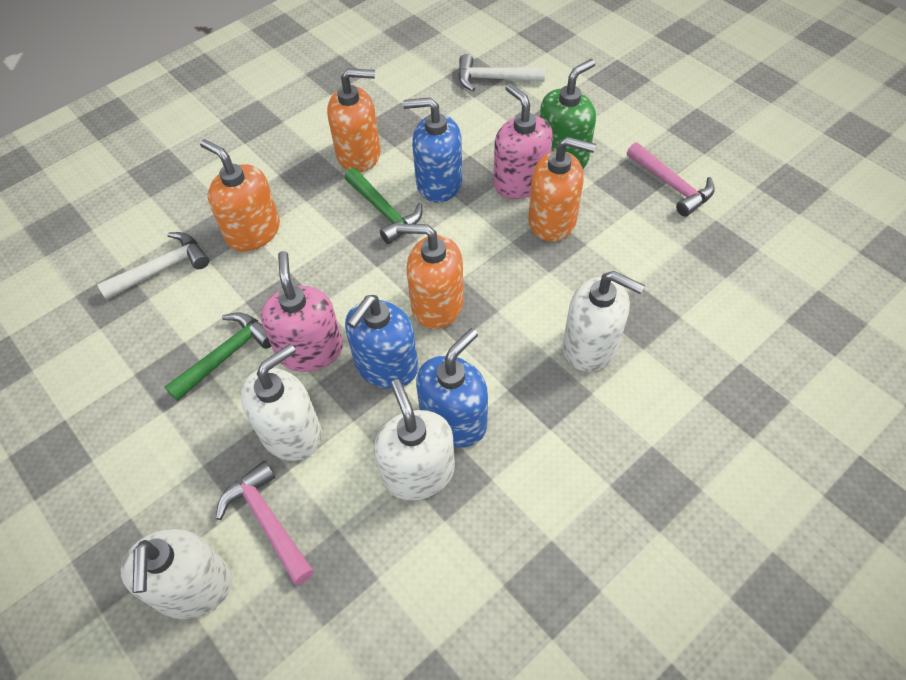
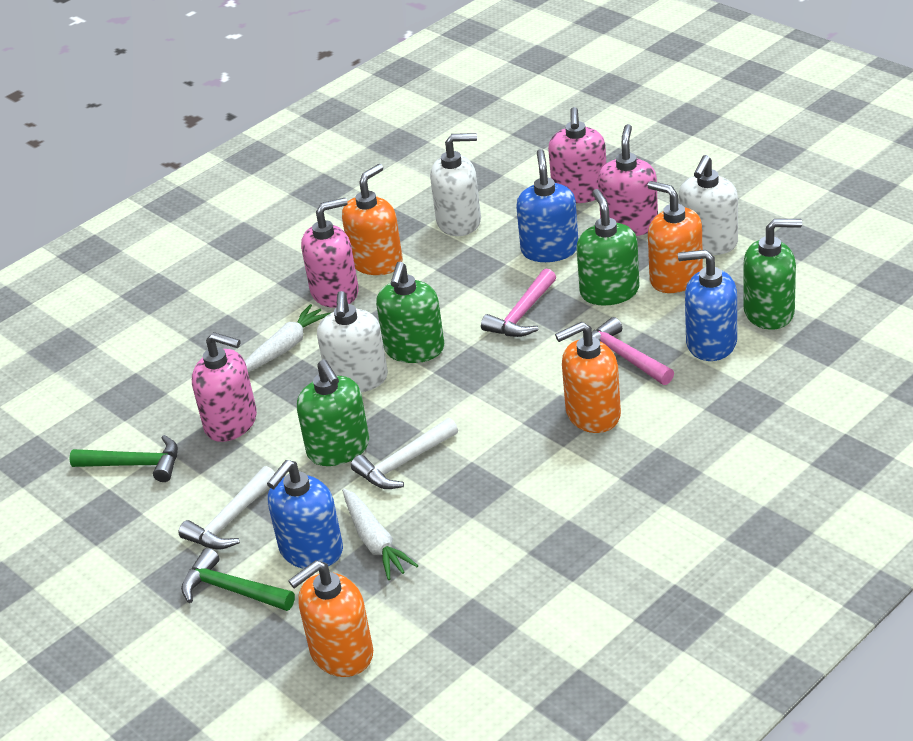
green soap dispenser: [540,59,596,168] = 1 -> [297,359,369,466] [376,262,444,363] [576,189,640,306] [743,219,802,330] = 4
pink soap dispenser: [261,251,343,372] [494,83,553,199] = 2 -> [192,332,257,442] [301,198,359,308] [548,107,606,203] [598,124,658,236] = 4
white carrot: none = 0 -> [245,304,331,372] [342,489,419,580] = 2
white soap dispenser: [121,529,232,619] [240,344,322,461] [374,379,455,500] [563,271,645,372] = 4 -> [317,291,388,392] [430,133,481,236] [679,155,738,255] = 3

